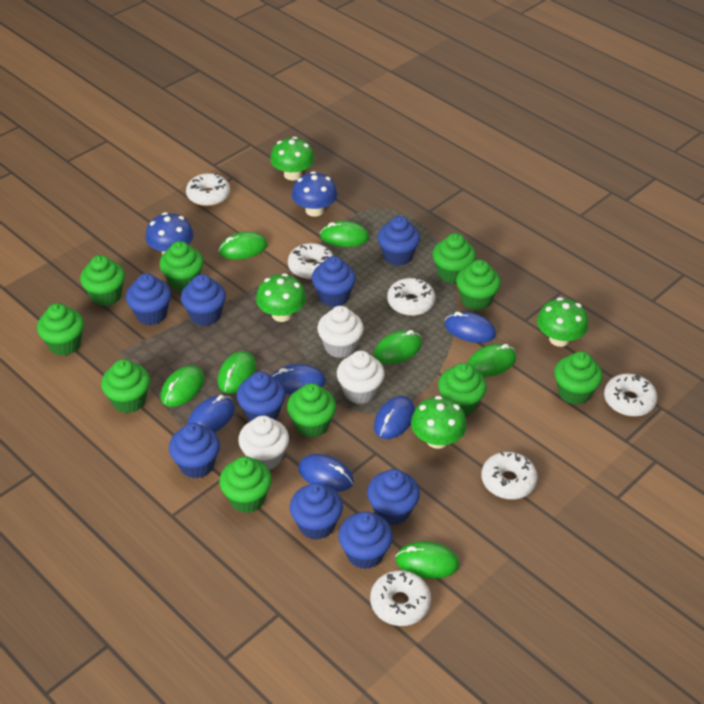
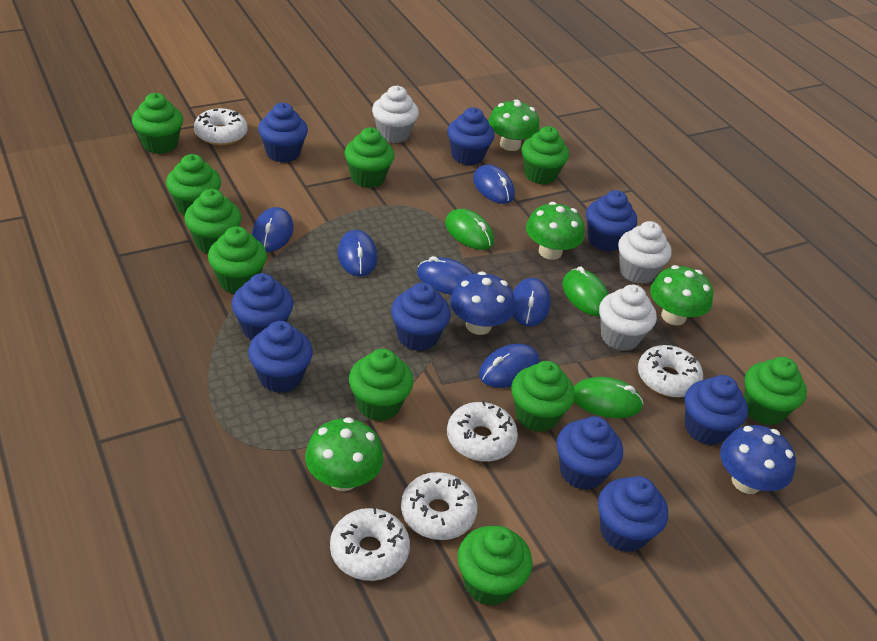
blue mouse: [188,395,235,432] [272,364,326,395] [298,454,354,492] [374,396,415,439] [444,311,496,343] = 5 -> [252,207,293,252] [338,230,377,277] [417,256,474,295] [473,164,515,204] [479,344,539,388] [513,278,551,326] = 6
green mouse: [161,366,205,407] [218,351,256,394] [219,231,267,259] [320,221,369,247] [374,330,422,364] [395,541,459,579] [468,344,516,377] = 7 -> [445,209,494,250] [562,266,608,316] [574,377,644,418] = 3
white donut: [186,173,230,206] [288,243,333,279] [370,570,431,626] [387,277,435,316] [481,452,538,499] [604,373,657,417] = 6 -> [194,108,248,145] [330,508,410,581] [401,472,478,540] [447,401,518,462] [638,345,703,398] = 5

